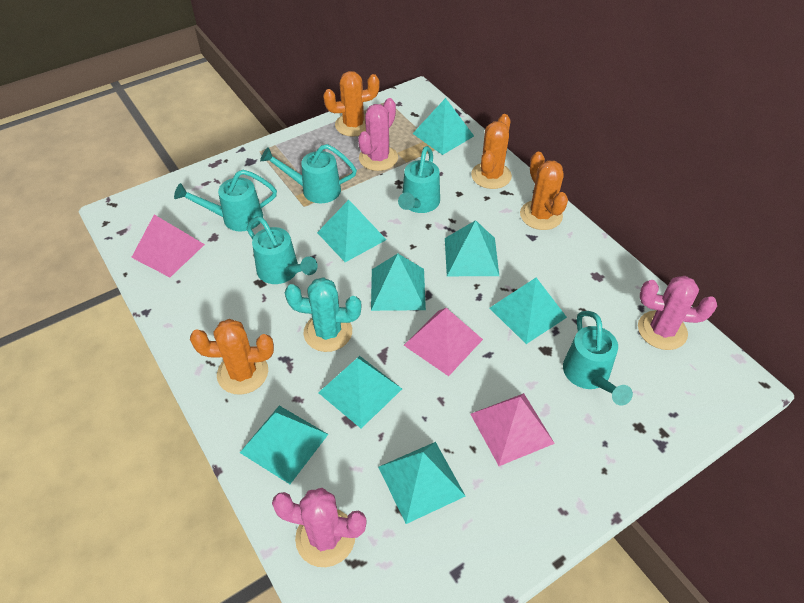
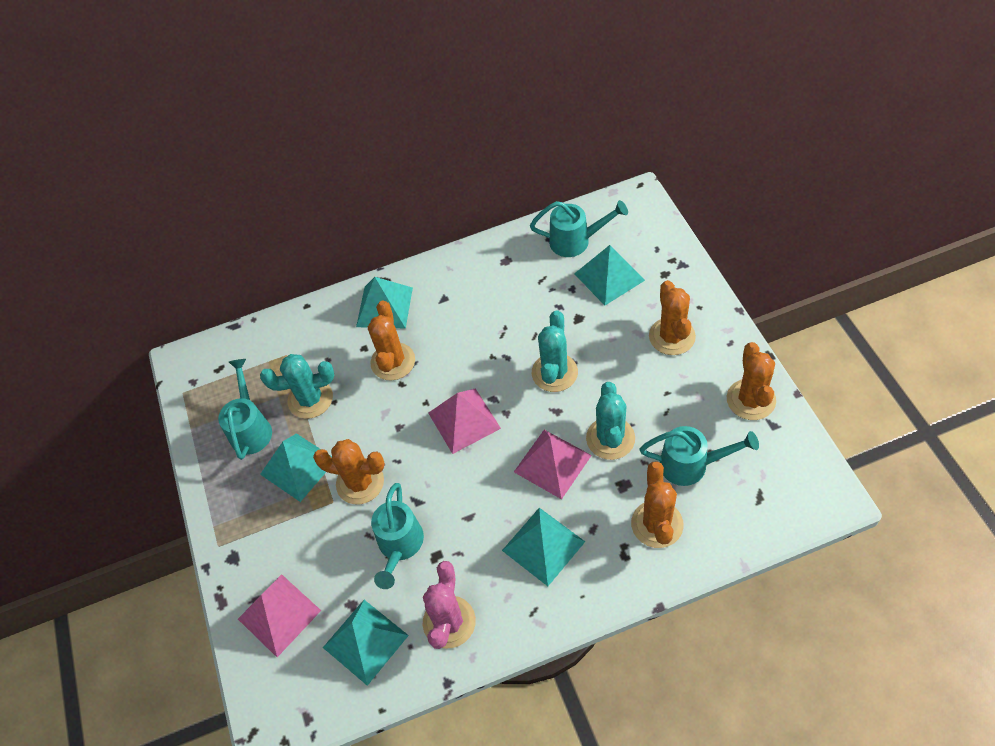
orange cactus: [190,319,274,395] [323,71,380,137] [471,114,512,189] [520,152,568,230] = 4 -> [313,439,385,504] [368,301,415,380] [631,461,684,548] [649,280,696,355] [727,342,776,420] = 5
pink cactus: [272,488,367,567] [358,98,398,171] [638,276,717,350] = 3 -> [423,561,476,649] = 1
turquoise cactus: [285,277,361,352] = 1 -> [260,354,334,419] [532,310,578,392] [586,382,635,460] = 3
turquoise pyramid: [240,406,328,484] [317,200,386,262] [318,356,402,428] [371,254,426,311] [378,442,465,524] [413,98,474,155] [445,220,499,276] [490,278,567,344] = 8 -> [260,433,332,502] [323,600,409,686] [356,277,413,328] [502,508,585,586] [574,245,645,305] = 5
turquoise watering can: [174,170,277,232] [247,217,318,284] [260,144,357,203] [398,146,440,213] [563,311,633,405] = 5 -> [218,359,272,460] [371,483,424,589] [530,200,628,257] [640,426,759,486] = 4

